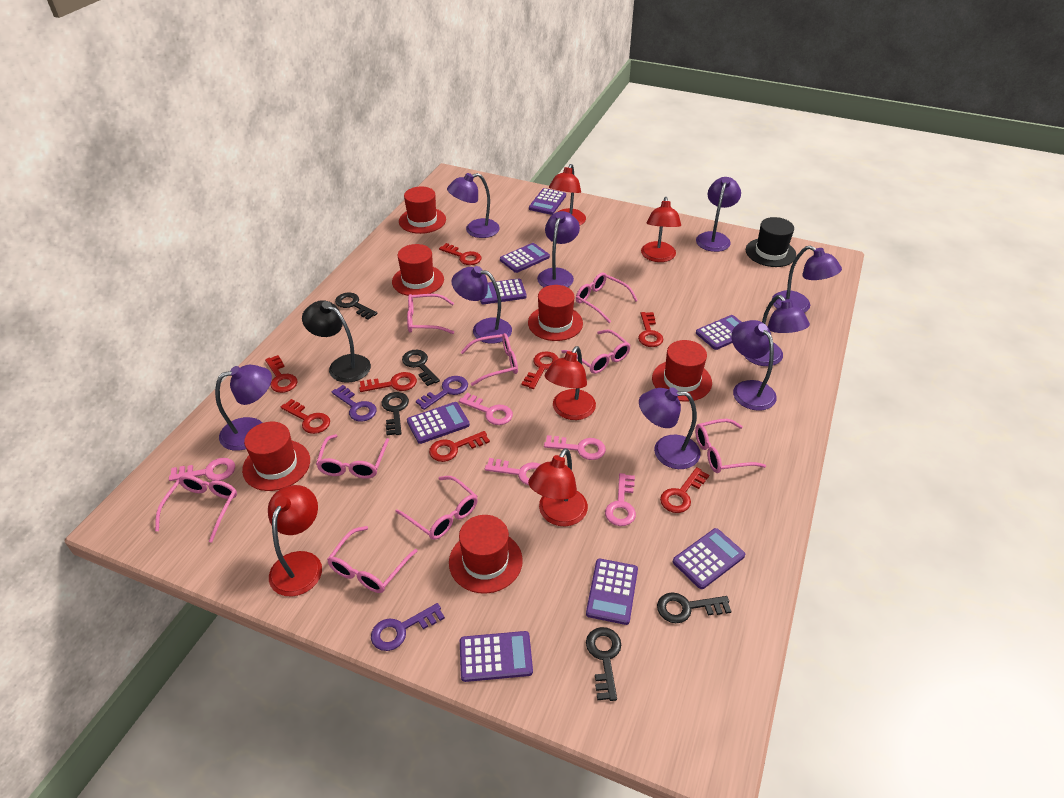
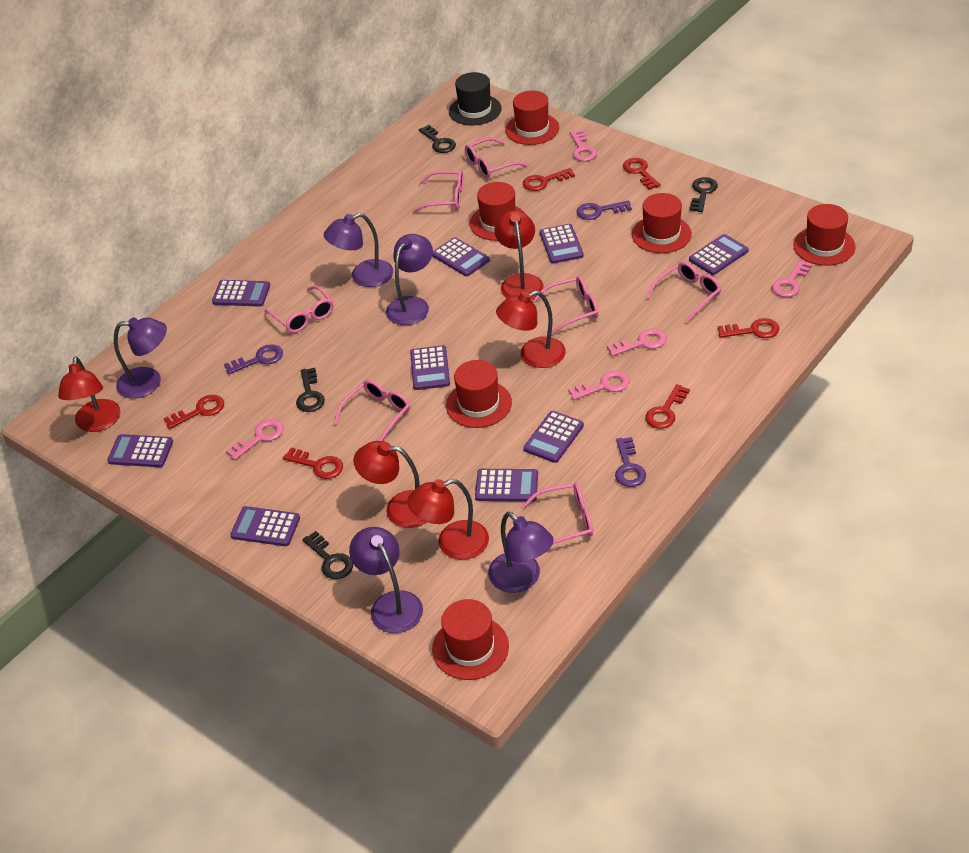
black key: [335,292,378,320] [382,392,409,436] [402,350,440,386] [586,627,621,701] [657,592,732,623] = 5 -> [296,368,325,412] [302,531,353,579] [419,125,456,153] [690,177,718,212] = 4
black lamp: [302,300,371,383] = 1 -> none = 0
pink glasses: [155,475,237,542] [316,434,389,479] [327,526,417,593] [395,476,478,540] [407,294,454,334] [461,333,518,386] [561,329,631,374] [576,273,638,323] [695,419,766,473] = 9 -> [264,285,334,333] [334,380,410,441] [413,170,464,213] [465,137,528,178] [522,483,593,545] [533,276,599,335] [646,261,721,323] = 7
purple calculator: [407,402,470,444] [460,631,533,682] [480,279,527,304] [500,243,550,273] [529,188,566,215] [586,559,638,625] [673,528,745,589] [696,315,741,350] = 8 -> [107,434,173,467] [212,280,270,307] [230,506,300,546] [410,345,450,390] [432,237,490,277] [475,469,538,502] [524,411,584,463] [540,224,584,264] [689,234,749,275] = 9
purple lamp: [215,365,272,451] [447,173,500,238] [452,266,512,344] [537,211,580,287] [639,387,701,469] [696,177,741,252] [731,320,777,411] [744,295,810,366] [772,245,842,313] = 9 -> [114,317,167,399] [324,213,393,287] [349,527,423,633] [386,234,433,325] [488,511,554,593] = 5
red key: [265,355,297,393] [281,399,330,434] [359,372,417,392] [429,431,490,462] [439,243,481,265] [521,351,559,389] [638,312,663,347] [660,467,709,513] = 8 -> [164,395,224,429] [283,448,343,479] [523,168,575,191] [623,158,661,190] [645,384,690,429] [718,318,779,338] = 6

